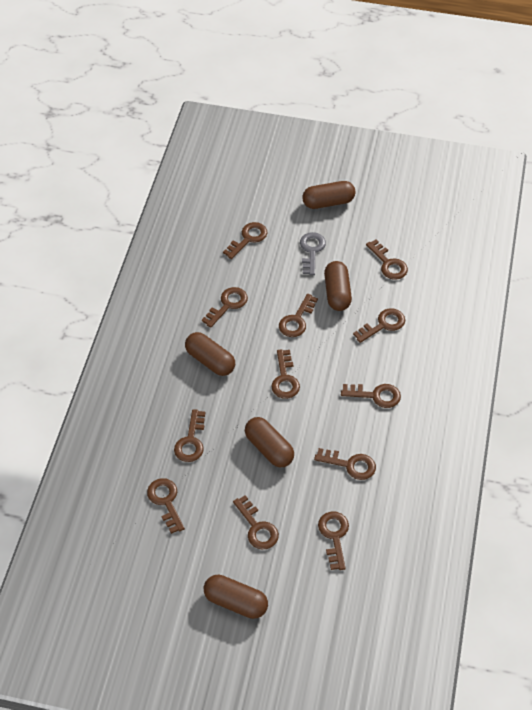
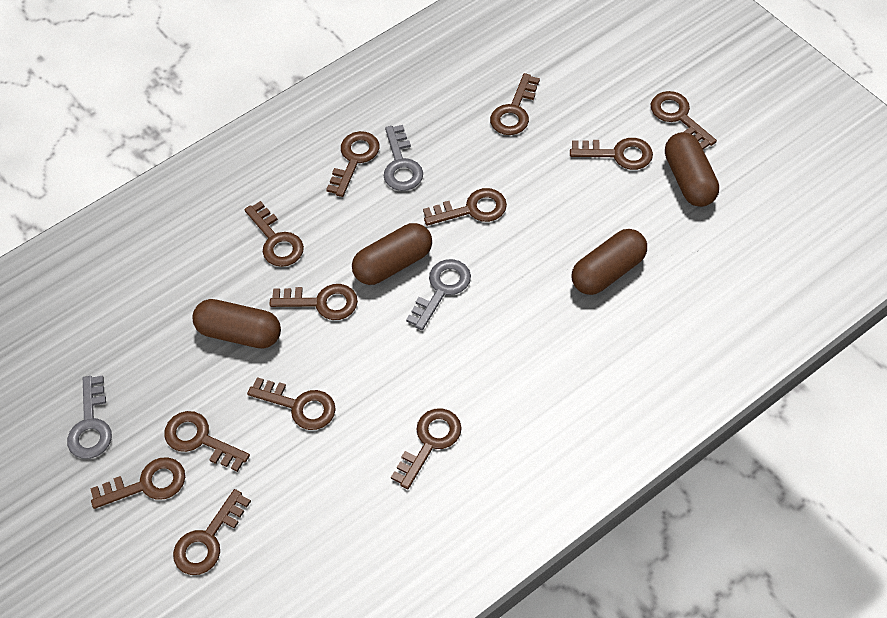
brown capsule: [185,332,235,376] [204,575,268,619] [245,417,294,467] [302,181,356,209] [324,261,352,311] = 5 -> [192,299,281,349] [352,223,432,285] [572,229,647,295] [665,132,719,207] = 4
grey key: [300,232,326,275] = 1 -> [67,376,112,459] [384,125,423,191] [406,259,471,330] = 3

